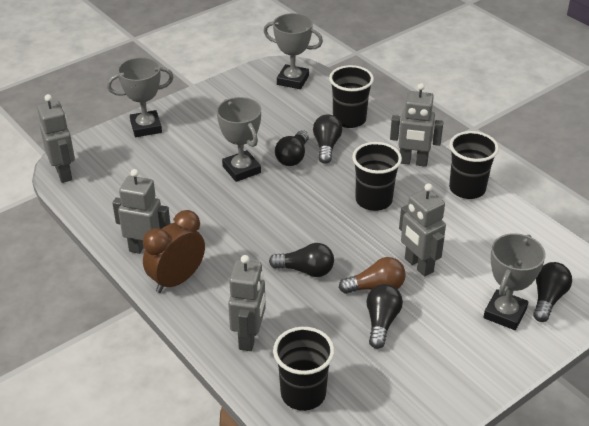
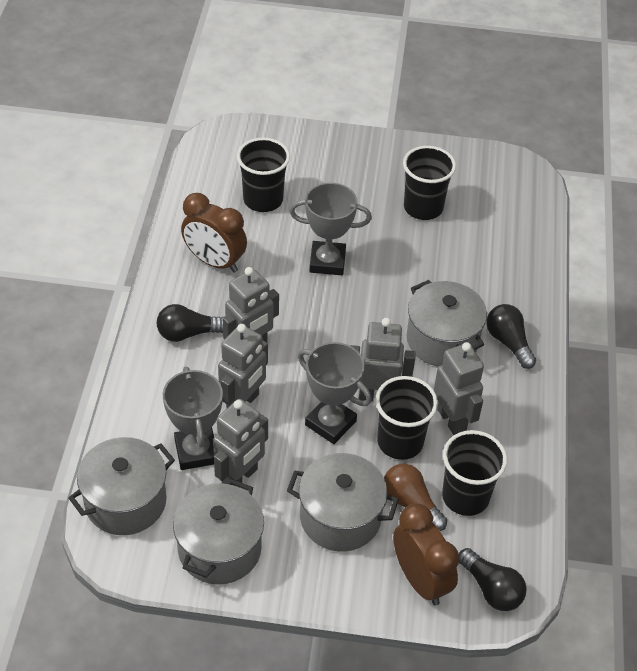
black light bulb: [269,243,334,277] [275,130,309,166] [313,114,342,164] [366,284,403,349] [533,262,572,322] = 5 -> [157,304,223,342] [459,548,527,611] [486,304,536,369] = 3
brown clock: [143,210,205,293] = 1 -> [181,193,247,273] [393,503,459,606] = 2
grey pot: none = 0 -> [69,437,175,535] [173,479,264,585] [287,453,399,552] [406,280,487,367] = 4
grey trophy: [107,57,174,137] [217,97,261,182] [263,13,323,89] [483,233,546,330] = 4 -> [163,367,223,470] [289,183,372,275] [298,342,372,444] = 3

